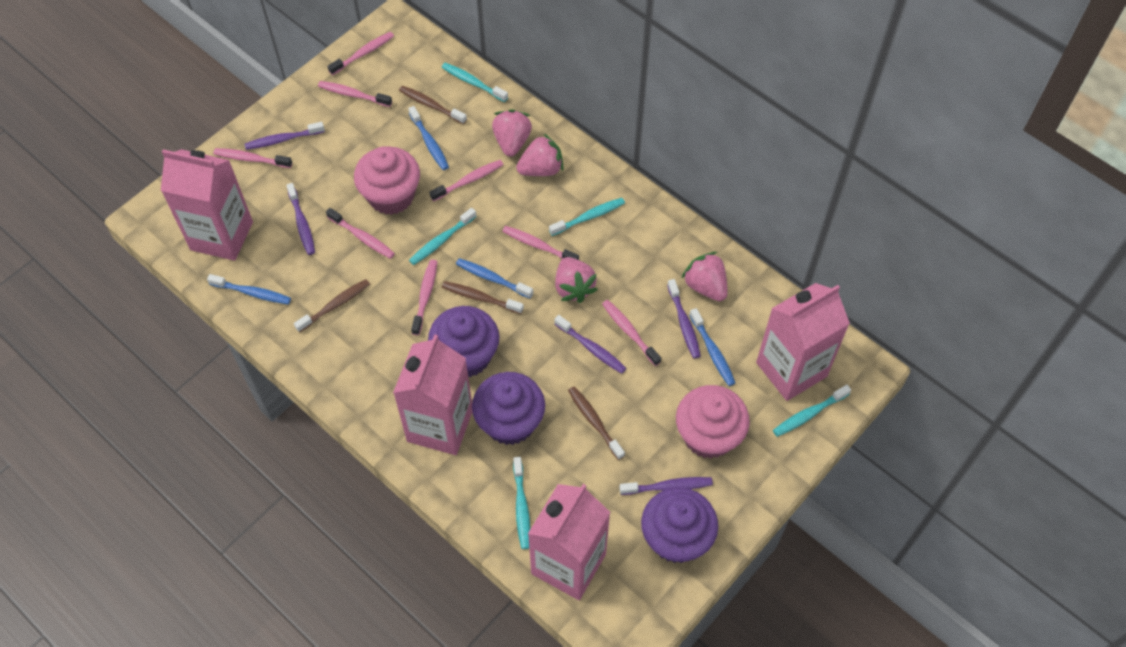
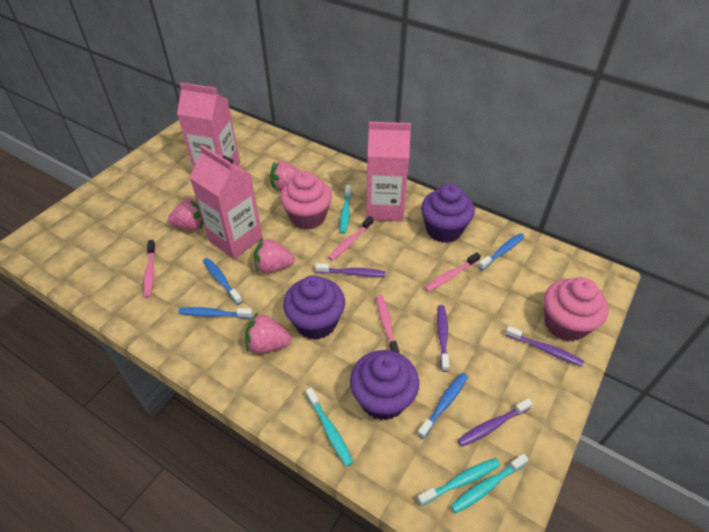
brown toothbrush: [294,279,370,333] [399,86,467,124] [442,281,524,314] [568,387,625,460] = 4 -> none = 0
pink carton: [161,149,253,261] [393,335,472,455] [528,484,610,600] [756,283,850,401] = 4 -> [177,83,240,169] [190,145,263,259] [366,122,411,221] = 3
pink toothbrush: [213,148,292,168] [318,81,392,107] [326,208,395,259] [328,32,394,75] [411,260,437,335] [429,160,503,201] [502,226,579,260] [602,300,661,366] = 8 -> [143,240,156,298] [328,216,374,261] [376,295,400,354] [424,252,481,292] = 4
purple toothbrush: [245,122,325,150] [286,183,315,255] [554,315,626,374] [620,477,713,495] [667,279,701,358] = 5 -> [315,263,385,277] [437,305,449,372] [457,398,533,447] [505,326,584,366] = 4
turquoise toothbrush: [409,208,477,265] [442,63,508,102] [513,457,530,549] [549,198,625,236] [773,385,851,437] = 5 -> [306,388,353,467] [340,185,351,234] [417,458,500,506] [451,454,529,513] = 4

